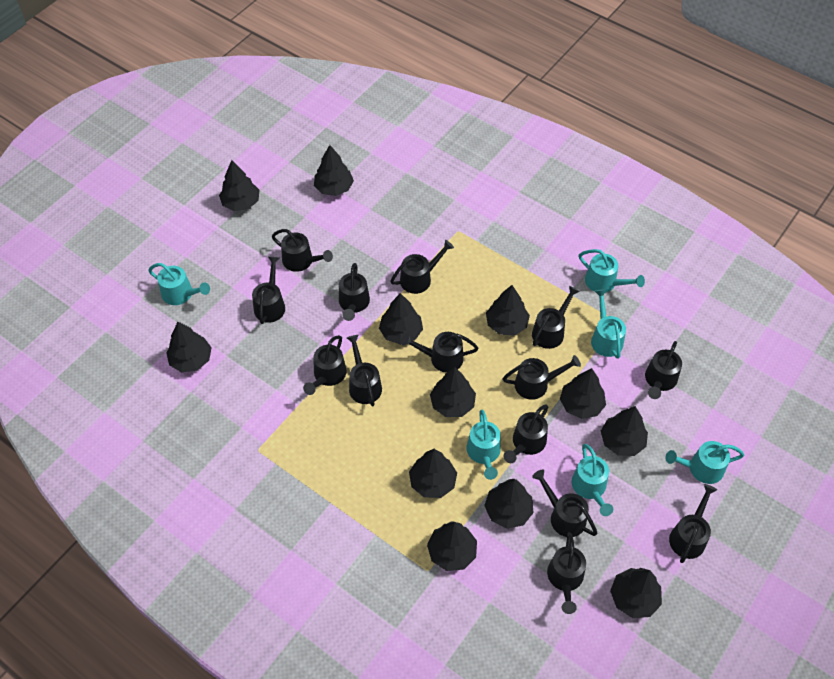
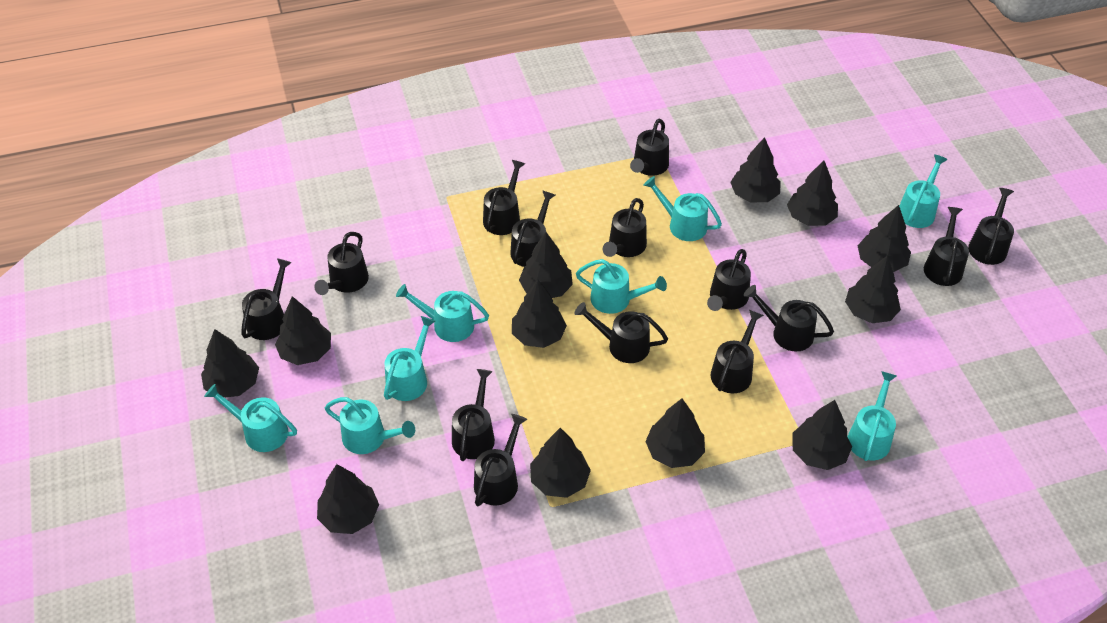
turquoise watering can: [148,263,210,305] [467,410,501,480] [571,444,613,516] [579,249,645,293] [591,289,626,359] [665,441,744,484] = 6 -> [204,384,297,452] [325,397,415,454] [384,316,435,401] [396,284,489,342] [576,259,667,314] [643,176,722,241] [848,371,897,461] [899,154,948,228] = 8

